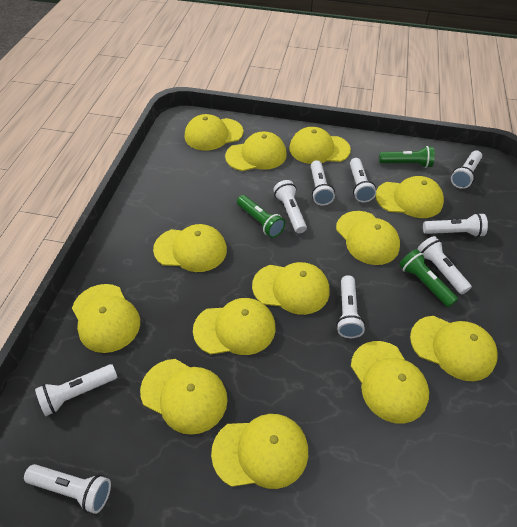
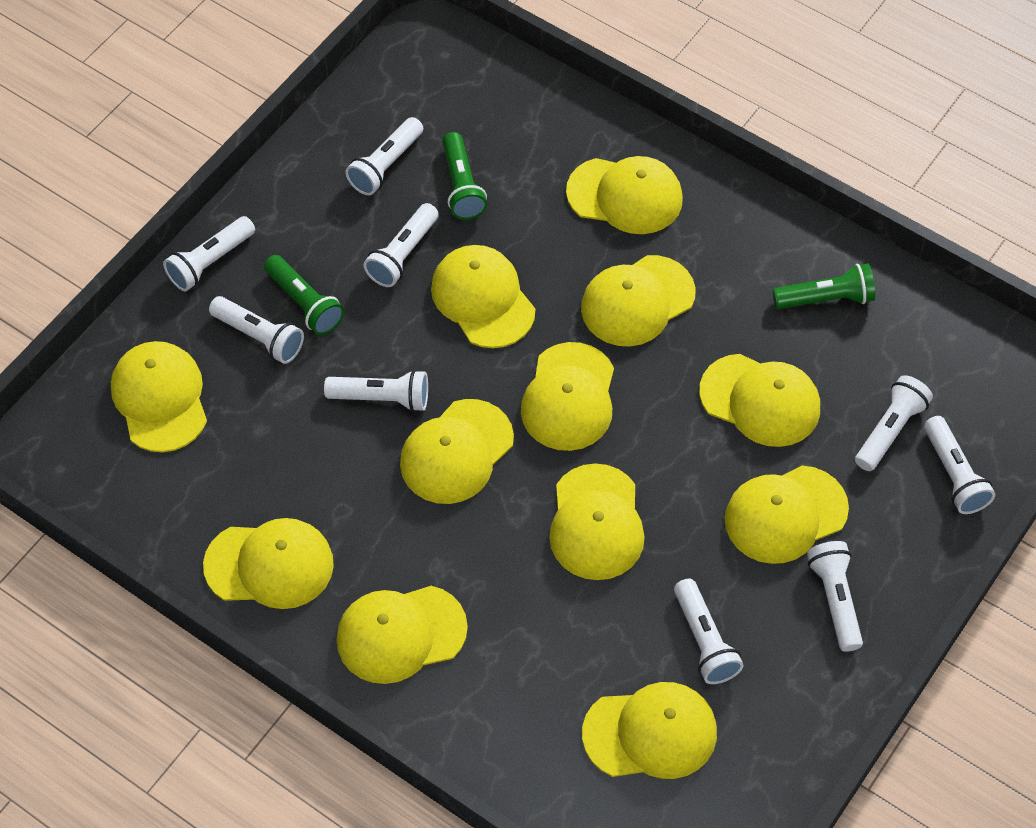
yellow cap: [72,284,140,353] [140,359,228,435] [153,224,227,272] [185,114,244,151] [193,298,276,355] [211,414,308,489] [225,131,287,171] [252,262,330,315] [289,127,351,164] [336,211,400,265] [351,341,429,423] [375,176,444,218] [410,316,498,381] = 13 -> [111,341,207,452] [203,518,334,609] [336,586,468,684] [400,399,514,504] [431,245,535,348] [521,342,614,451] [549,463,645,580] [566,156,683,234] [581,255,696,346] [582,682,717,779] [699,354,820,447] [724,465,849,564] = 12

